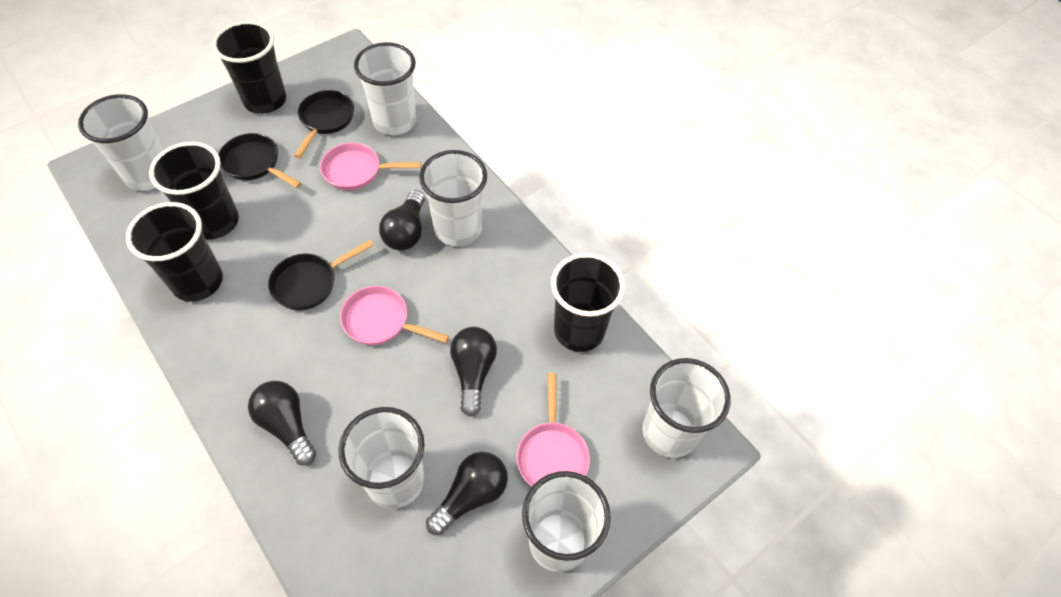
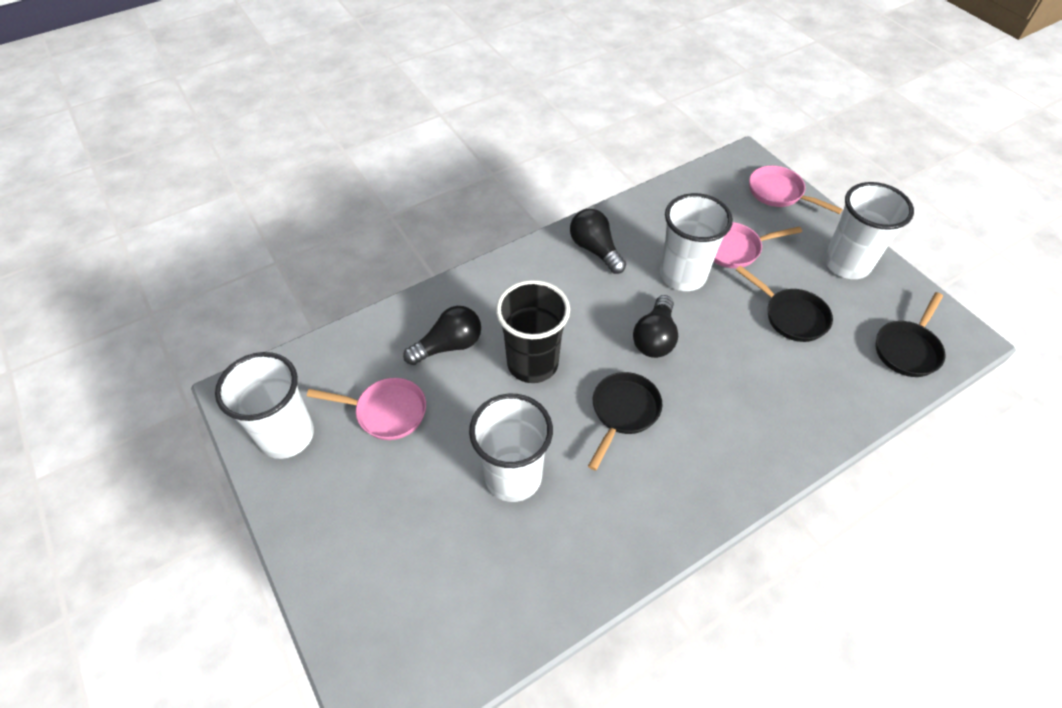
black cup: [126,202,223,302] [149,142,239,239] [212,21,286,114] [551,253,625,352] = 4 -> [496,280,570,383] = 1
black light bulb: [248,381,316,465] [379,190,425,251] [426,452,508,535] [450,327,497,417] = 4 -> [403,306,481,365] [570,209,626,274] [633,295,678,358] = 3
white cup: [78,94,163,191] [338,407,425,509] [354,42,416,135] [419,150,487,246] [522,471,611,572] [643,358,730,458] = 6 -> [215,352,314,459] [469,394,553,502] [660,193,733,291] [824,182,914,279] = 4

